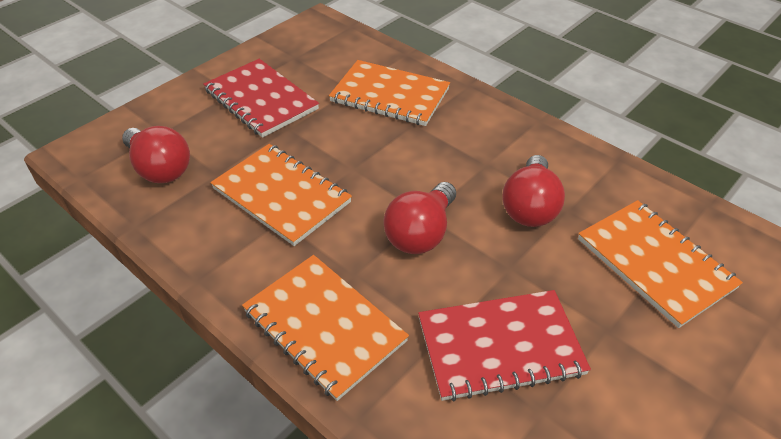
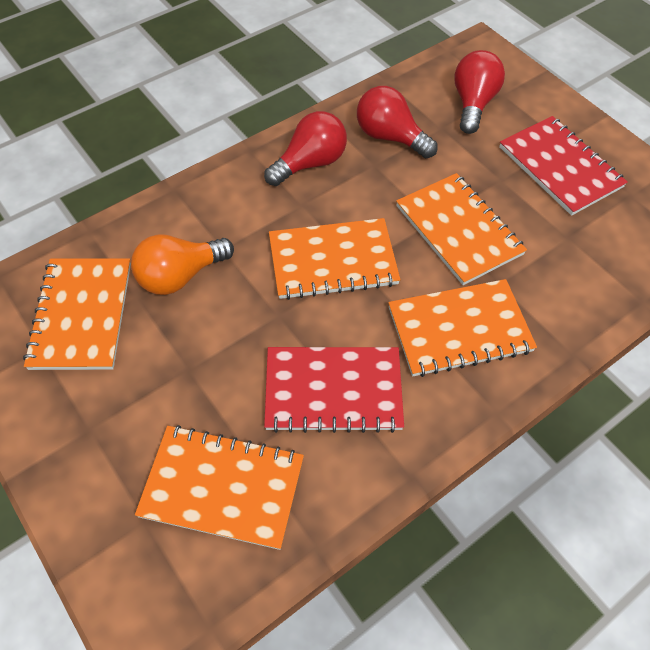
orange light bulb: none = 0 -> [131,235,234,295] = 1
orange notebook: [210,144,352,246] [242,255,409,401] [329,60,450,126] [578,200,743,328] = 4 -> [23,258,131,370] [135,425,304,550] [269,218,400,300] [388,279,537,377] [396,173,527,285] = 5

